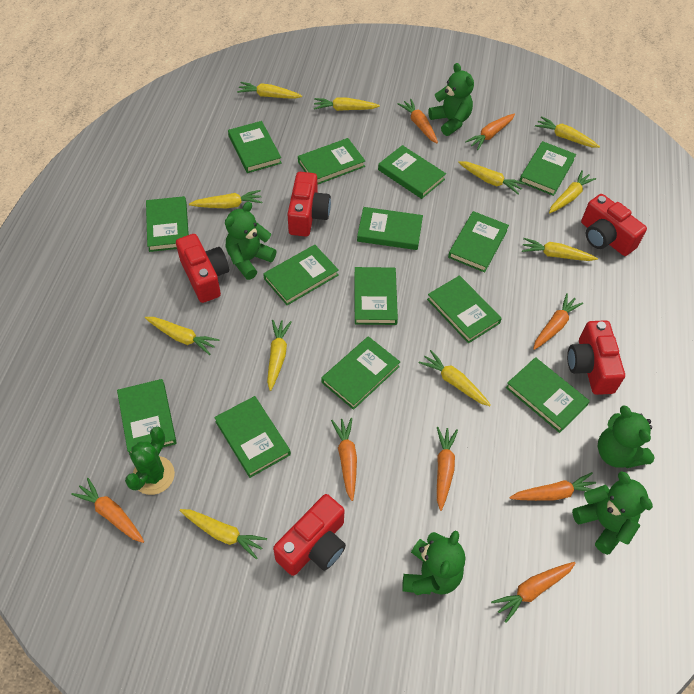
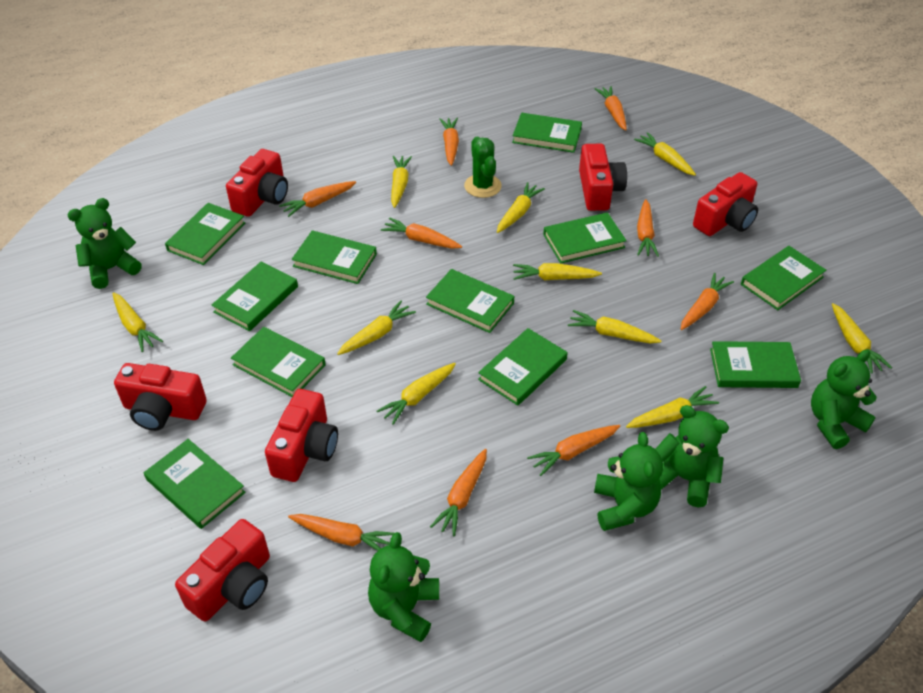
green book: [117,379,177,455] [146,196,189,252] [214,396,291,478] [228,121,282,173] [263,245,339,305] [298,138,365,185] [321,336,400,410] [354,267,398,325] [357,207,423,250] [378,145,446,199] [427,275,502,343] [448,211,509,273] [506,357,590,433] [520,141,576,196] = 14 -> [144,439,246,529] [165,203,245,265] [212,262,298,331] [231,327,326,397] [292,230,377,284] [426,269,514,333] [478,328,567,406] [512,113,582,153] [543,212,627,263] [710,341,801,388] [741,246,826,310] = 11
orange carrot: [71,478,144,543] [331,418,357,501] [398,99,438,143] [437,427,458,511] [465,114,515,150] [491,562,575,623] [509,472,596,501] [533,293,583,350] = 8 -> [279,181,356,217] [288,514,395,551] [381,217,462,249] [430,449,487,536] [440,118,459,166] [527,425,620,476] [595,86,627,131] [637,199,659,257] [681,273,734,330] = 9
red camera: [176,234,229,303] [273,494,346,576] [287,172,331,237] [567,320,625,395] [581,194,647,256] = 5 -> [114,363,207,431] [175,519,270,622] [226,149,288,217] [265,389,338,482] [579,144,627,211] [693,172,758,236] = 6
yellow carrot: [145,317,219,355] [179,509,267,559] [189,190,262,208] [237,82,302,99] [267,320,292,391] [314,97,380,111] [418,350,491,406] [458,161,525,195] [522,238,598,261] [535,116,600,148] [549,170,596,213] = 11 -> [112,292,163,352] [337,301,416,355] [377,363,456,425] [391,156,412,208] [497,182,545,233] [513,263,602,280] [568,310,661,343] [626,386,719,428] [634,132,696,176] [832,303,892,373] = 10

